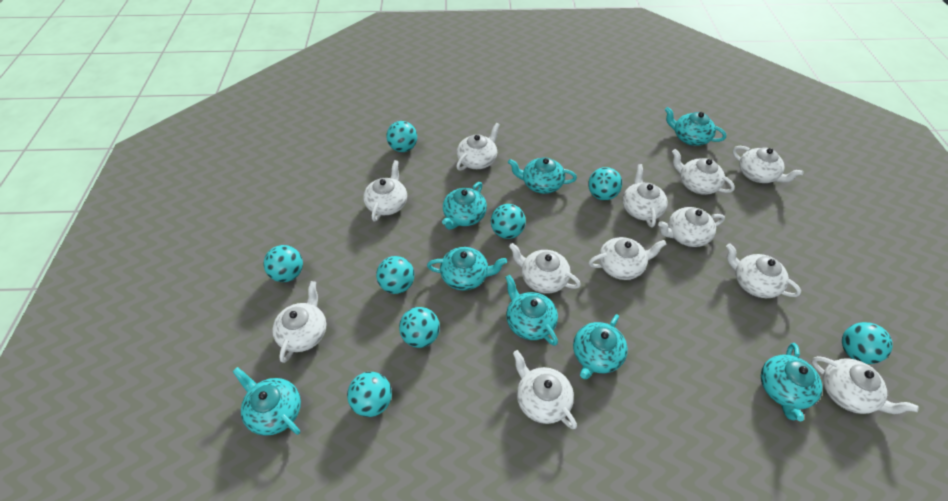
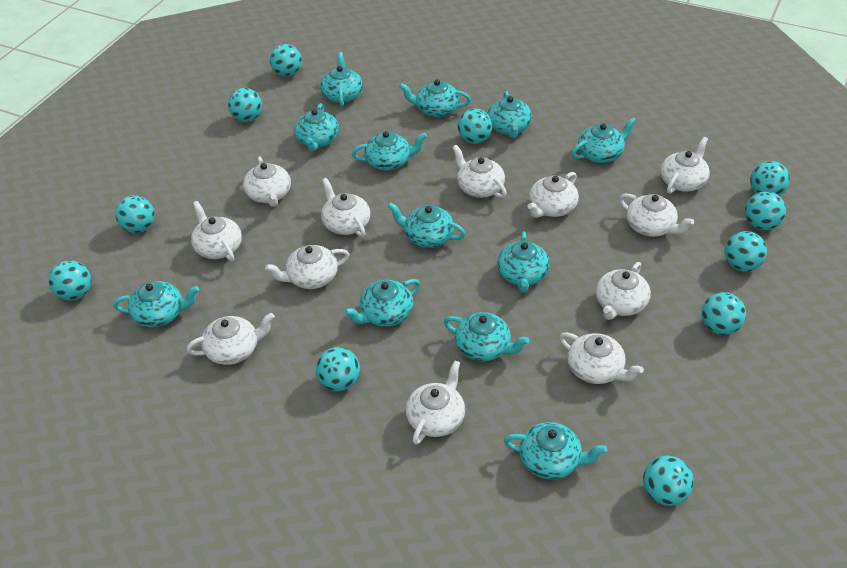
turquoise ball: [264,245,303,282] [347,372,392,417] [376,256,415,294] [386,121,417,152] [399,307,440,348] [491,204,526,239] [588,167,622,200] [842,322,893,364] = 8 -> [49,260,91,301] [115,195,154,233] [228,88,262,122] [270,44,302,77] [316,347,360,391] [457,109,492,144] [643,456,694,506] [701,292,746,335] [725,231,767,272] [745,191,786,230] [750,161,790,196] = 11
turquoise teapot: [232,367,301,436] [427,247,507,290] [442,182,487,230] [505,275,558,346] [508,157,577,194] [573,314,628,379] [665,107,726,146] [761,343,823,421] = 8 -> [113,281,199,327] [294,103,339,151] [320,52,363,107] [344,279,420,327] [352,131,427,171] [388,202,465,248] [399,79,471,117] [444,312,529,361] [487,91,532,138] [497,231,550,293] [504,422,607,480] [572,117,636,163] = 12

